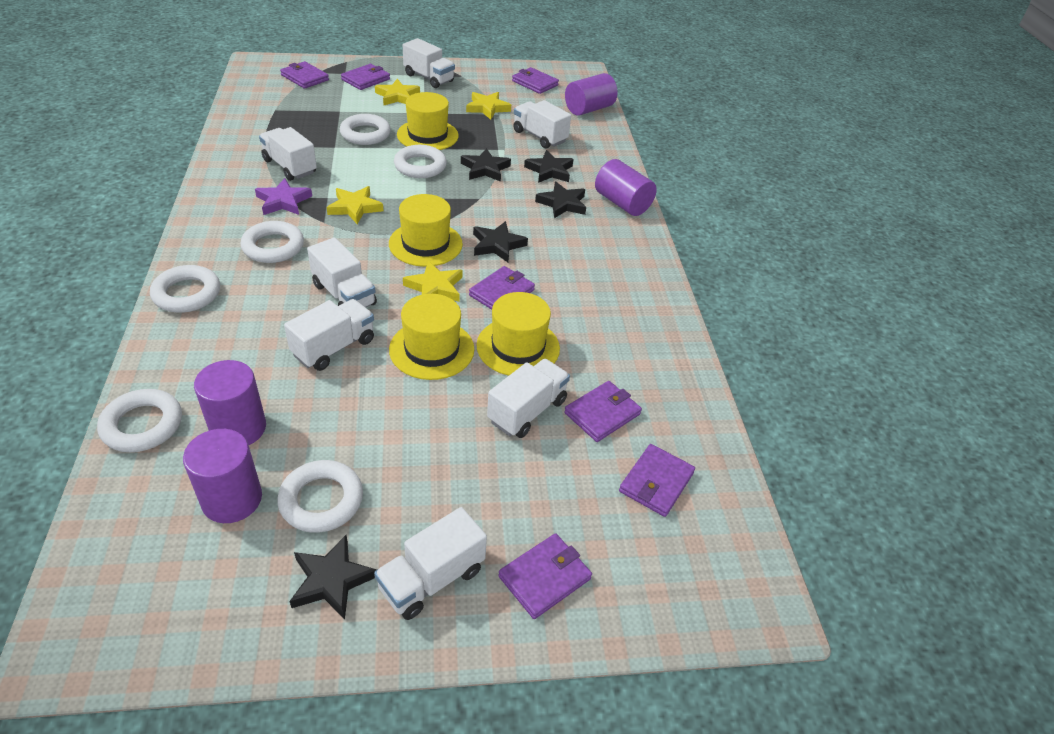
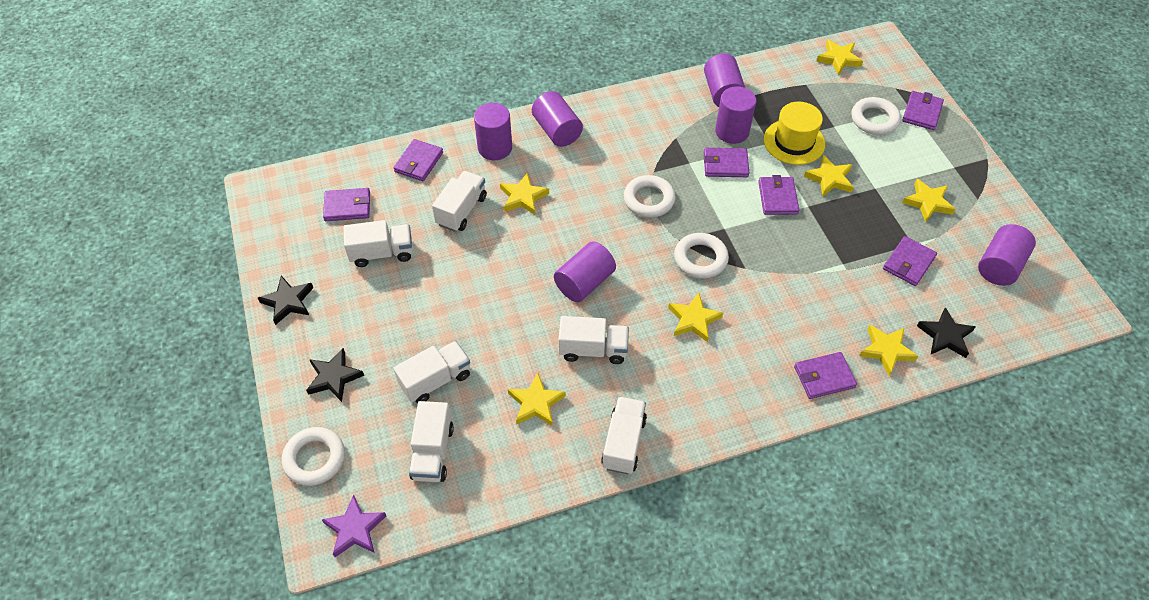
black star: [289,535,377,620] [461,148,511,182] [473,221,528,262] [524,150,573,183] [535,182,586,218] = 5 -> [258,276,313,325] [306,348,364,402] [917,307,976,358] = 3
purple cylinder: [183,429,262,523] [194,360,266,445] [565,73,617,116] [595,159,657,216] = 4 -> [474,103,512,160] [532,91,583,147] [554,241,616,302] [704,53,745,107] [715,86,756,144] [978,224,1036,286] = 6
white ring: [97,389,182,452] [150,265,220,313] [240,221,304,263] [277,460,363,533] [340,114,391,145] [394,145,447,178] = 6 -> [282,427,345,486] [624,175,676,218] [674,233,729,279] [851,97,901,135] = 4
white truck: [259,127,317,181] [284,299,374,371] [307,237,377,308] [374,507,487,620] [403,38,455,88] [487,359,570,438] [513,100,571,149] = 7 -> [343,220,413,267] [393,341,470,404] [409,401,454,482] [432,171,487,232] [559,316,629,364] [601,396,647,474] = 6
yellow hat: [389,194,463,267] [389,294,475,380] [397,92,459,150] [477,292,560,376] = 4 -> [763,102,825,165] = 1
yellow star: [327,186,383,224] [375,79,420,105] [403,261,462,302] [466,92,511,120] = 4 -> [500,173,549,215] [508,373,566,426] [668,292,723,342] [804,155,854,197] [816,39,863,75] [859,325,919,376] [902,179,956,222] = 7

